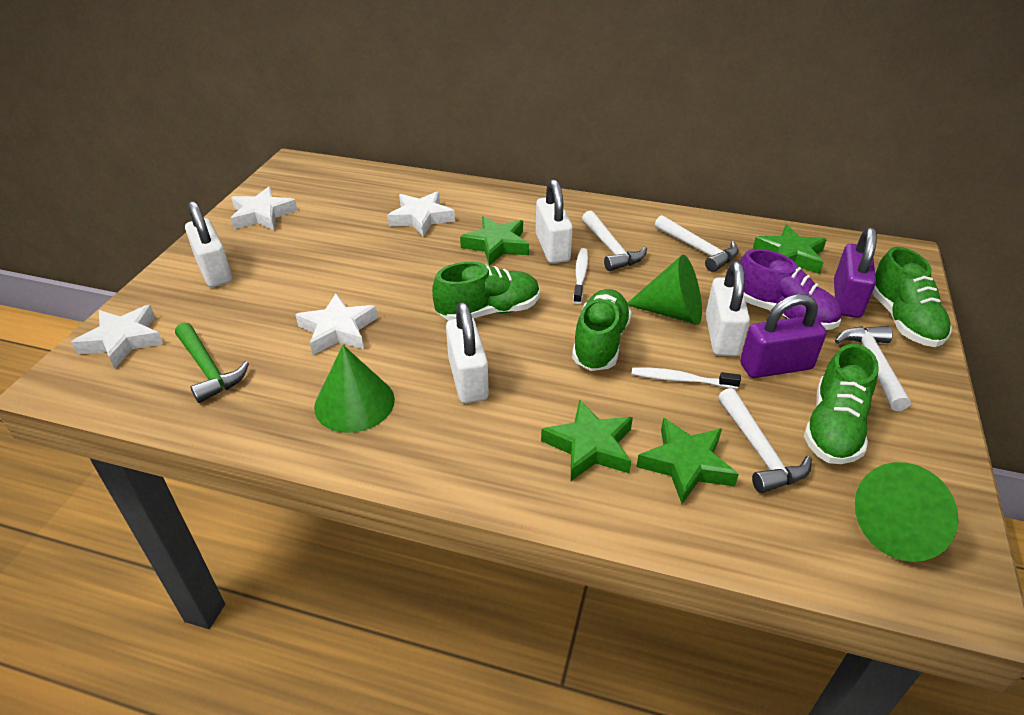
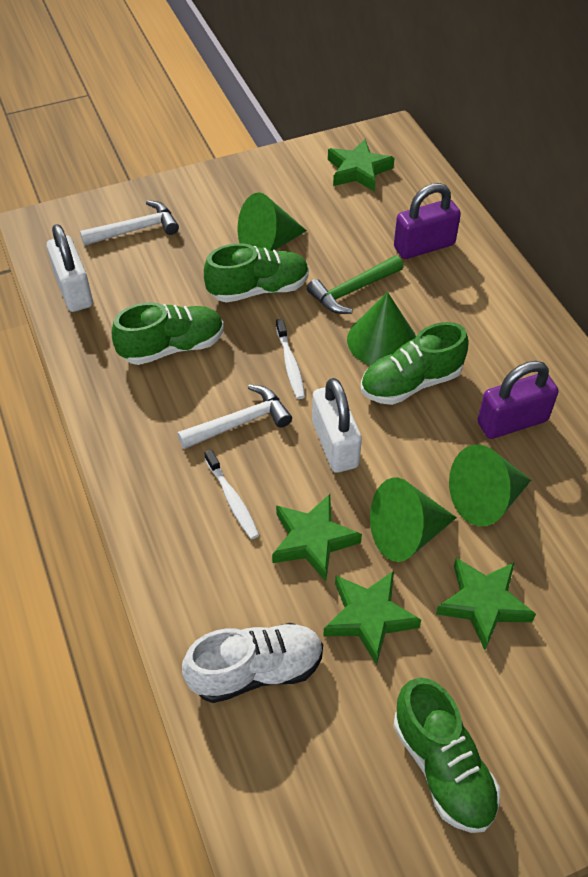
green cone: [314,345,395,433] [627,255,702,325] [855,462,959,562] = 3 -> [238,193,307,251] [347,292,416,365] [370,478,457,562] [449,444,531,526] = 4
purple shoe: [739,249,842,330] = 1 -> none = 0
white hammer: [582,211,647,271] [655,215,738,272] [718,388,812,493] [835,326,911,411] = 4 -> [80,200,179,246] [177,385,292,449] = 2
white padlock: [185,201,232,287] [446,302,489,403] [536,179,573,263] [706,261,750,356] = 4 -> [47,224,93,312] [312,378,362,473] = 2
white shoe: none = 0 -> [182,623,323,703] = 1
white star: [71,305,163,369] [231,187,298,230] [295,293,378,355] [387,191,455,237] = 4 -> none = 0

